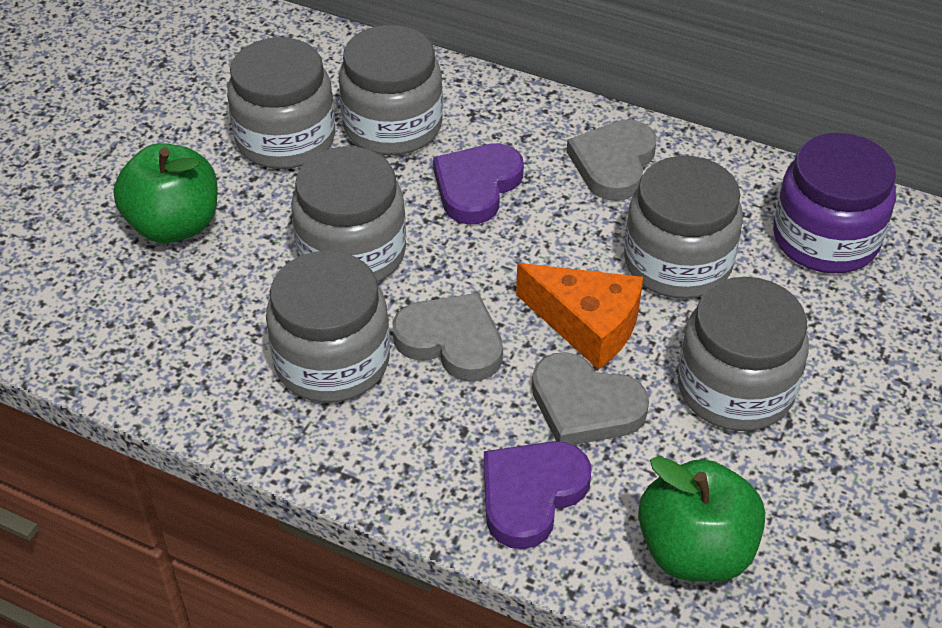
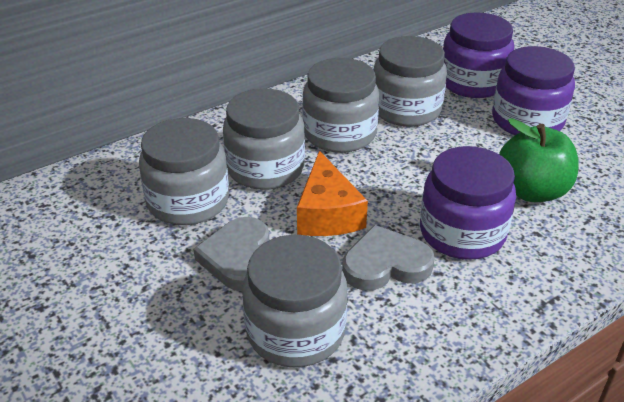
green apple: [113,143,218,243] [638,456,765,582] = 2 -> [499,118,579,202] = 1
grey heart: [392,293,503,382] [532,352,649,445] [567,119,657,201] = 3 -> [193,217,269,291] [342,225,435,291] = 2
grey jar: [227,37,335,169] [266,251,390,403] [291,146,406,282] [339,25,443,155] [624,156,743,299] [677,277,809,431] = 6 -> [139,118,229,225] [223,89,305,190] [242,235,348,367] [302,58,379,153] [374,36,447,127] = 5
purple heart: [433,143,524,224] [484,441,591,549] = 2 -> none = 0
purple jar: [773,133,896,273] = 1 -> [420,146,516,260] [443,12,514,98] [492,46,575,135] = 3

